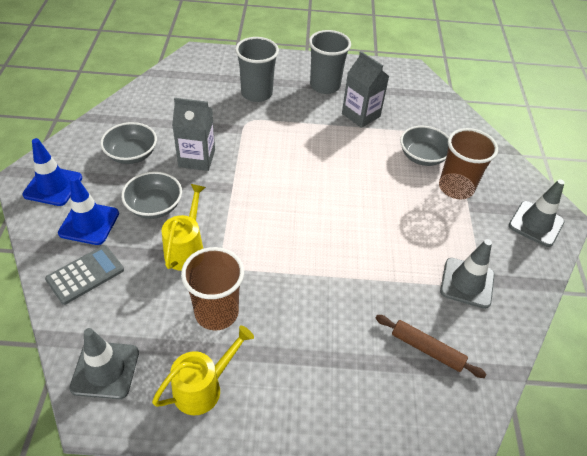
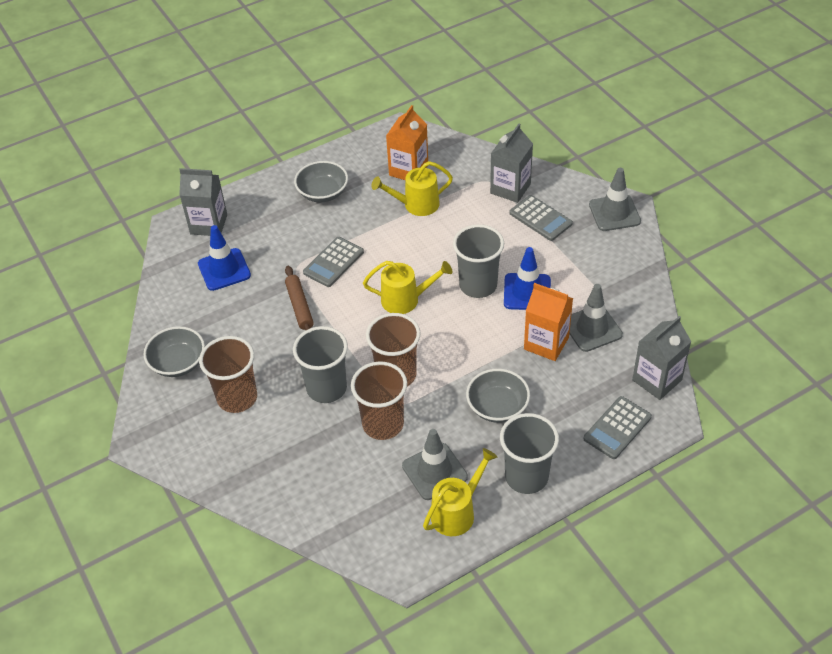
brown cup: [181,247,244,330] [439,128,498,199] = 2 -> [199,336,257,413] [351,361,407,440] [366,313,421,386] = 3
grey calculator: [45,245,124,305] = 1 -> [303,237,364,287] [509,195,573,241] [583,396,652,459] = 3
grey carton: [172,98,215,171] [342,51,389,128] = 2 -> [179,168,227,236] [490,124,533,203] [632,316,692,400] = 3
grey cup: [235,37,279,102] [309,30,351,94] = 2 -> [293,326,348,403] [453,224,504,298] [500,413,559,494] = 3
orange carton: none = 0 -> [386,105,428,180] [524,283,573,361] = 2
yellow watering can: [152,326,254,415] [162,184,206,271] = 2 -> [363,261,452,314] [371,161,453,216] [423,448,497,536] = 3

